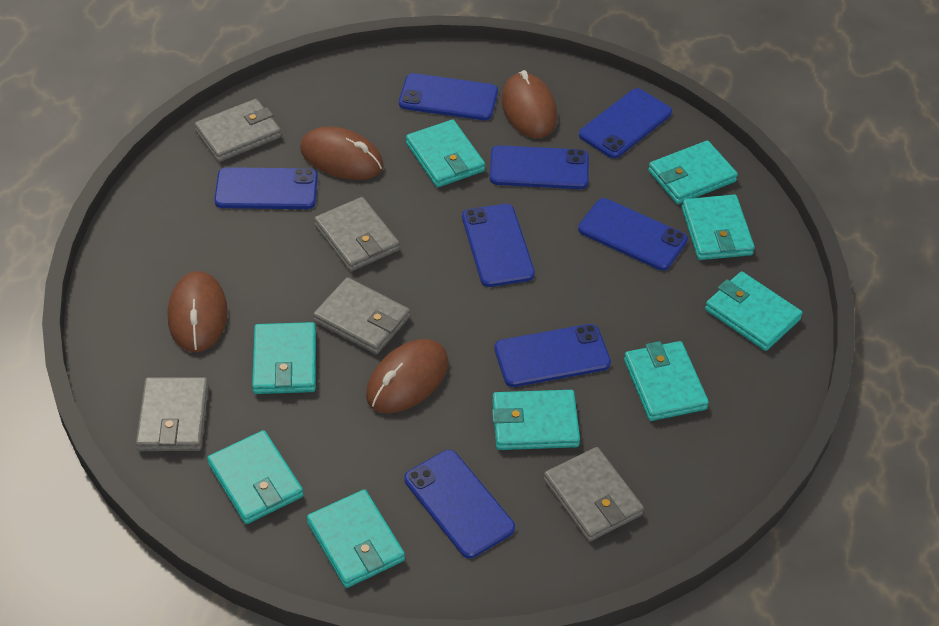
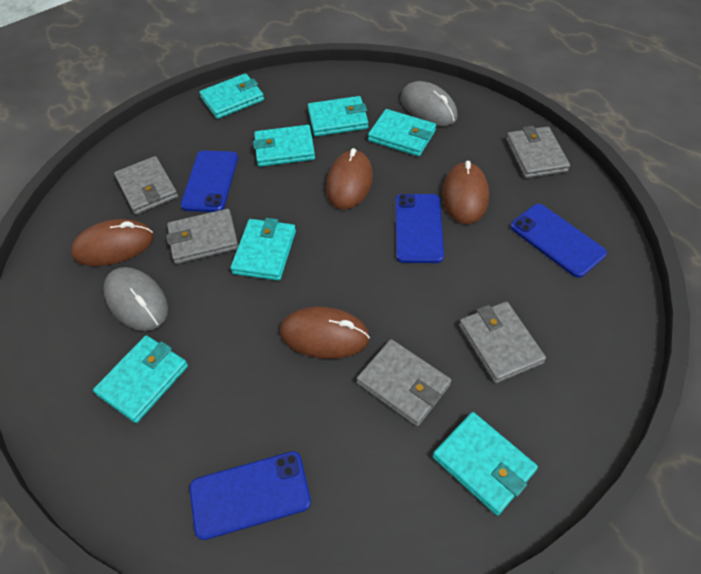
blue phone: [214,167,318,209] [399,73,498,120] [404,450,515,558] [462,204,535,287] [490,145,589,189] [494,324,611,387] [578,198,688,271] [579,88,672,158] = 8 -> [181,150,238,212] [189,451,311,540] [395,194,444,263] [510,204,607,278] = 4
grey mouse: none = 0 -> [103,267,168,331] [401,81,458,126] = 2
turquoise wallet: [207,430,304,524] [252,322,316,394] [307,489,405,588] [406,120,485,187] [492,390,580,450] [624,341,709,421] [648,141,738,204] [682,195,755,260] [705,271,802,351] = 9 -> [93,335,188,423] [199,73,264,119] [230,218,296,281] [253,125,315,167] [308,96,369,137] [368,109,436,157] [433,412,538,516] = 7

